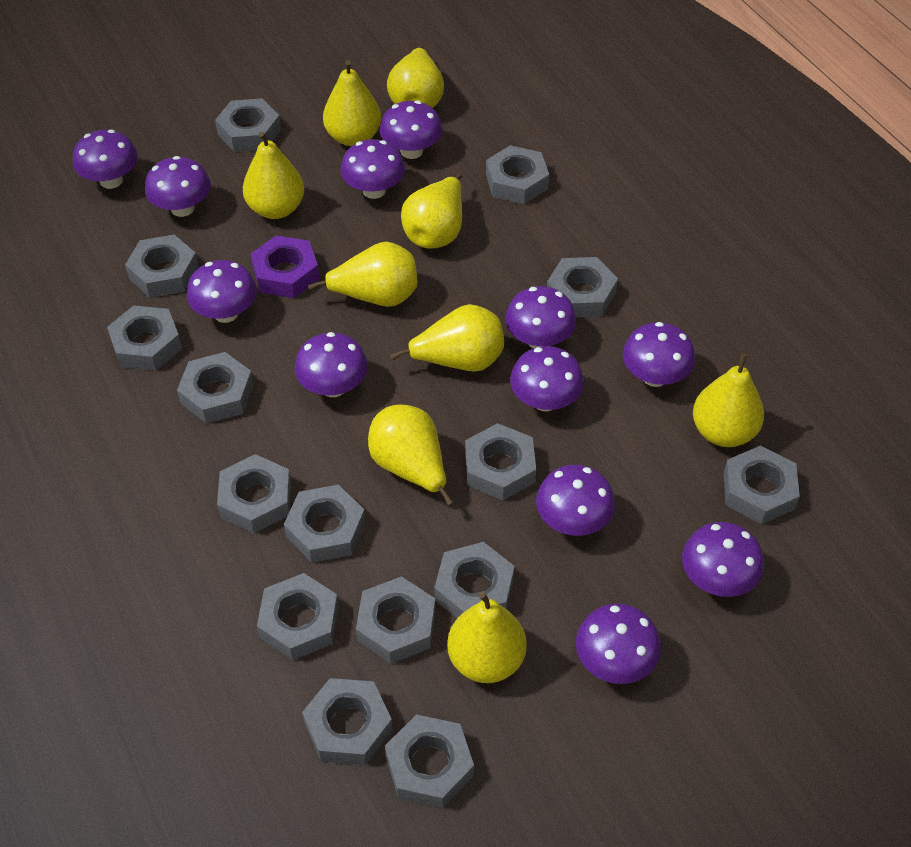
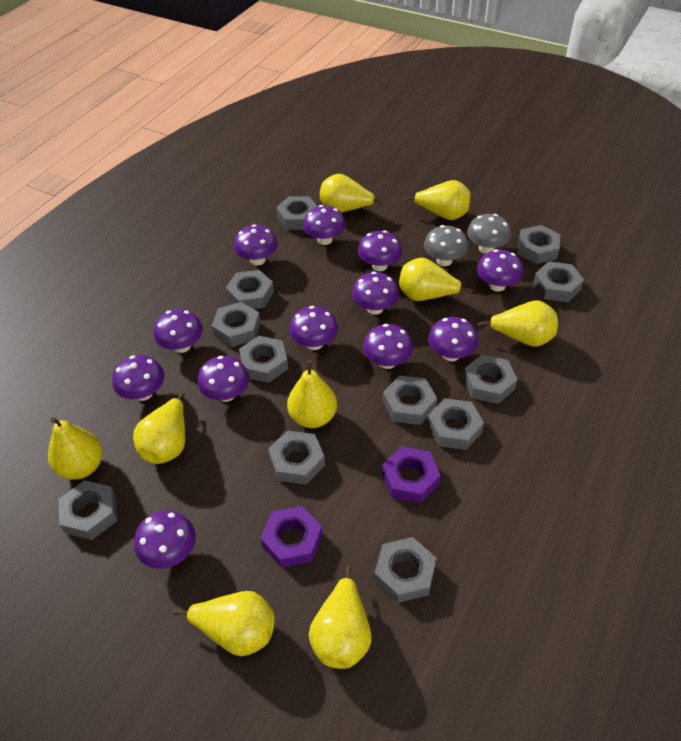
grey mushroom: none = 0 -> [424,225,469,266] [467,214,511,254] = 2
grey nut: [107,305,182,371] [125,235,199,298] [177,352,254,424] [215,98,281,152] [217,454,291,533] [257,573,339,660] [284,485,366,563] [302,678,393,765] [356,576,436,664] [385,714,474,808] [434,542,514,618] [465,423,536,500] [486,145,549,204] [547,257,618,317] [724,446,800,524] = 15 -> [59,480,118,540] [212,302,261,347] [226,270,274,309] [239,336,288,383] [268,431,325,485] [276,196,317,230] [374,537,436,603] [383,376,437,425] [427,398,484,450] [463,355,518,404] [517,225,560,264] [533,261,584,302] = 12
purple nut: [250,235,319,298] = 1 -> [260,506,323,568] [382,447,441,503] = 2

